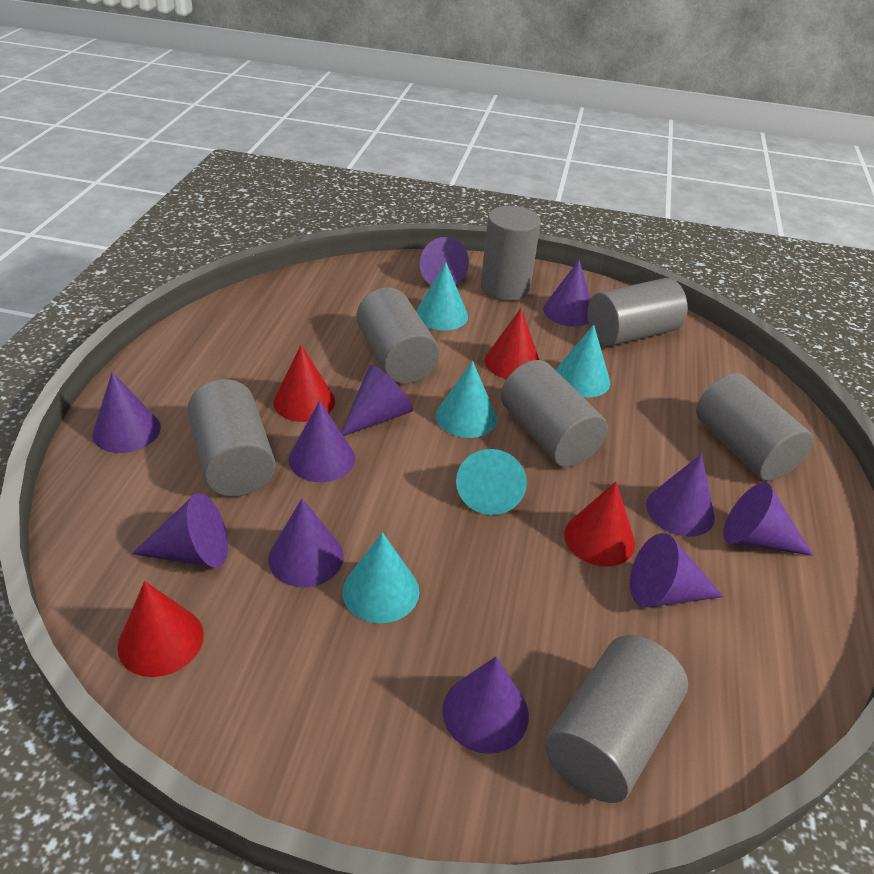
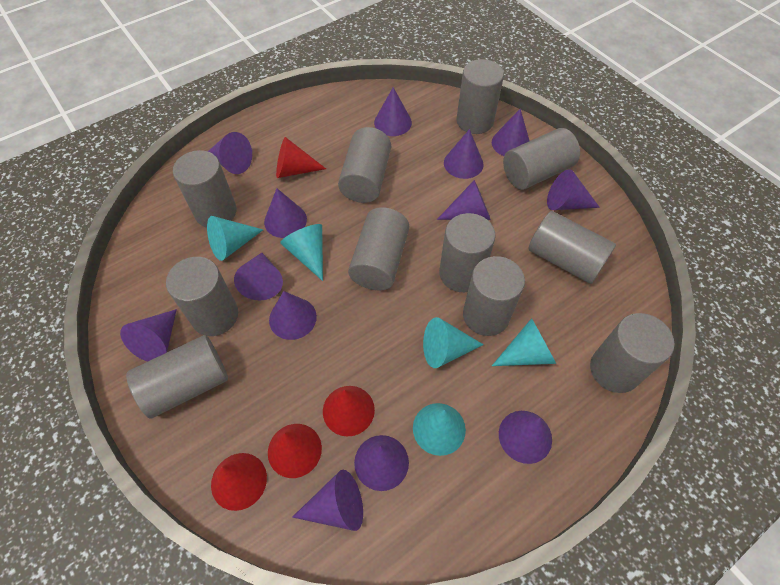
grey cylinder: [187,379,276,497] [357,288,439,384] [481,206,541,301] [501,360,608,467] [545,635,688,803] [587,278,688,346] [696,373,813,481] = 7 -> [126,335,228,419] [166,257,238,336] [173,150,237,227] [338,127,391,203] [348,207,409,290] [439,213,495,292] [456,59,504,134] [463,256,525,336] [503,128,580,190] [528,211,616,284] [590,313,674,393] = 11
purple cone: [93,372,161,453] [132,493,228,568] [268,498,344,587] [289,401,355,482] [341,365,413,436] [420,237,469,285] [442,656,529,754] [543,259,591,326] [630,533,724,608] [646,454,715,537] [723,483,813,556] = 11 -> [120,309,177,362] [208,132,252,174] [234,253,283,301] [264,188,307,238] [269,291,317,340] [292,470,363,531] [354,435,409,491] [374,87,412,136] [437,180,491,220] [444,129,483,179] [492,109,530,156] [499,411,552,464] [547,170,600,210] = 13

